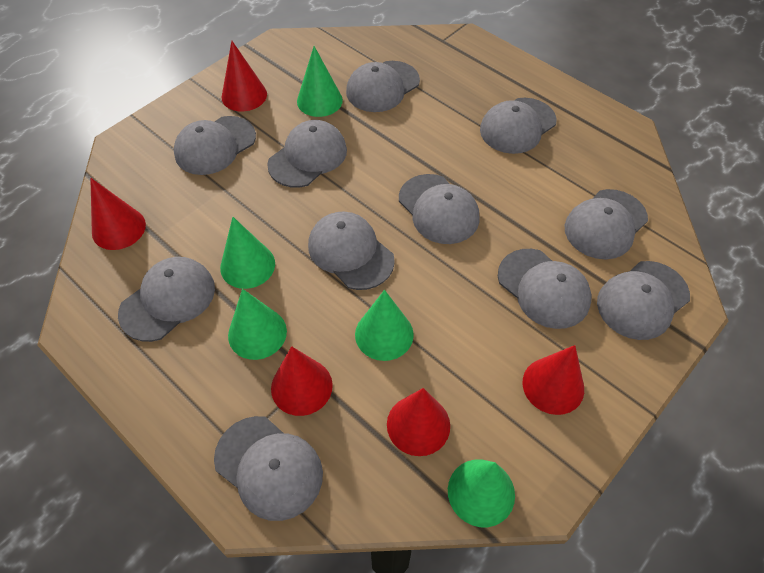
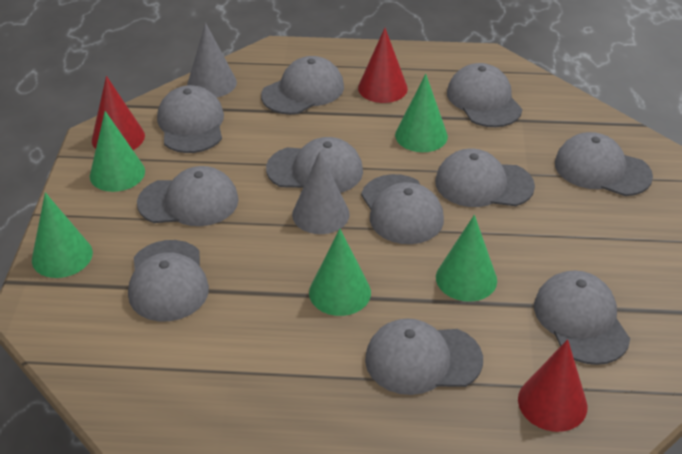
grey cone: none = 0 -> [187,23,237,97] [292,151,350,234] = 2
red cone: [90,178,146,250] [221,41,267,111] [271,346,333,416] [387,388,450,456] [522,345,584,415] = 5 -> [92,76,145,150] [358,28,408,103] [518,339,588,432] = 3

